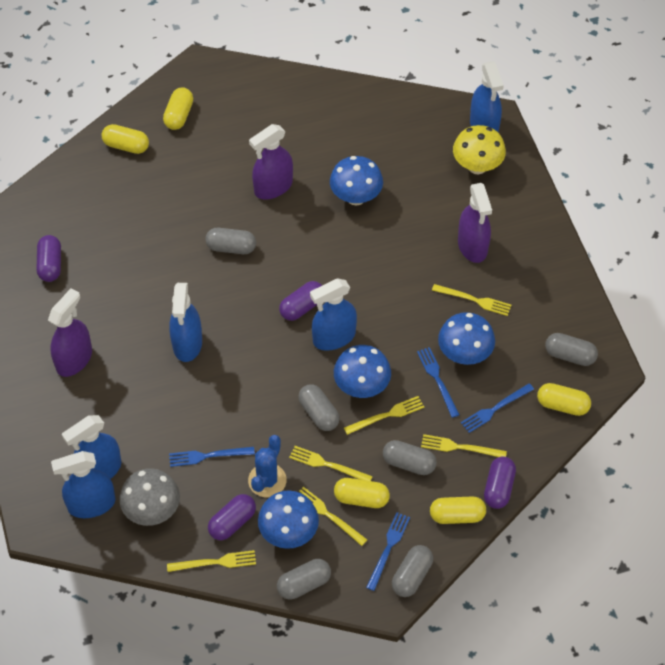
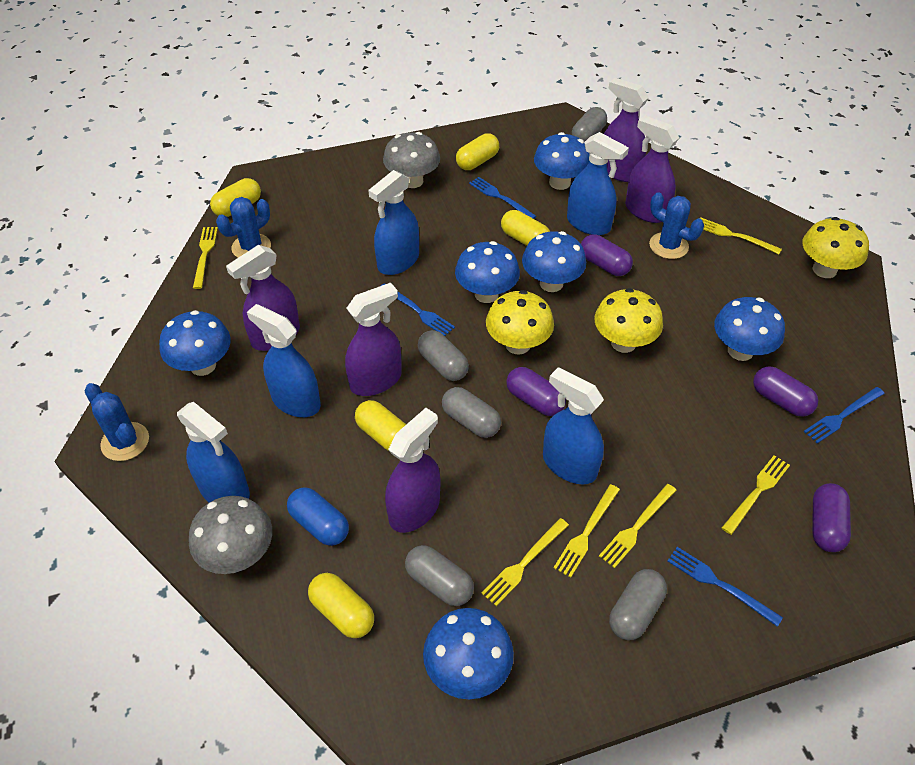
blue cactus: [248,435,287,497] = 1 -> [85,383,149,461] [216,197,271,258] [649,192,704,259] = 3
blue capsule: none = 0 -> [287,487,349,546] = 1
blue mushroom: [258,490,319,549] [330,156,383,206] [334,345,391,398] [438,312,495,365] = 4 -> [159,310,231,376] [423,608,514,699] [455,241,520,303] [522,231,586,292] [534,132,590,190] [714,297,785,361] = 6
grey capsule: [205,228,256,254] [277,559,331,599] [298,384,340,431] [383,440,437,475] [392,545,433,597] [545,333,598,366] = 6 -> [405,545,474,606] [418,330,469,381] [442,387,501,438] [572,107,607,142] [609,569,667,640] = 5
grey mushroom: [119,468,180,526] = 1 -> [189,496,272,574] [383,132,440,188] = 2
purple spray bottle: [48,288,92,377] [249,124,293,200] [458,183,492,263] = 3 -> [226,245,300,351] [345,283,402,396] [385,408,440,533] [604,78,649,182] [625,116,679,223] = 5
yellow mushroom: [453,125,506,174] = 1 -> [486,290,554,355] [595,288,663,353] [803,217,869,278] = 3

